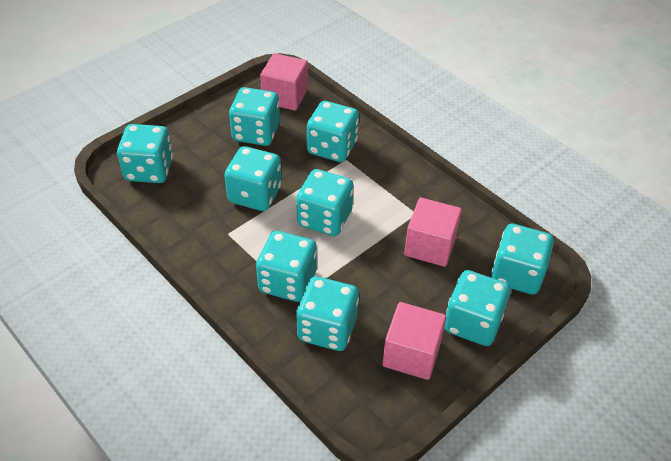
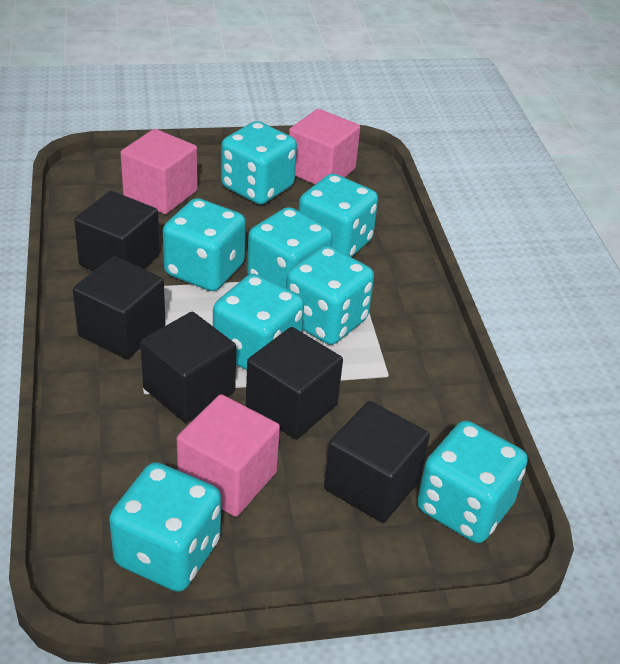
black cube: none = 0 -> [73,256,166,359] [74,191,160,271] [140,312,236,423] [246,327,343,439] [324,401,430,523] = 5
turquoise dice: [117,124,173,183] [224,146,282,211] [229,87,280,146] [256,231,317,302] [296,169,354,236] [296,276,359,351] [307,101,359,162] [444,270,511,346] [491,224,554,295] = 9 -> [109,462,221,592] [163,198,246,291] [213,274,304,370] [221,121,297,205] [247,207,333,288] [286,245,374,345] [298,174,378,257] [417,421,528,543] = 8

